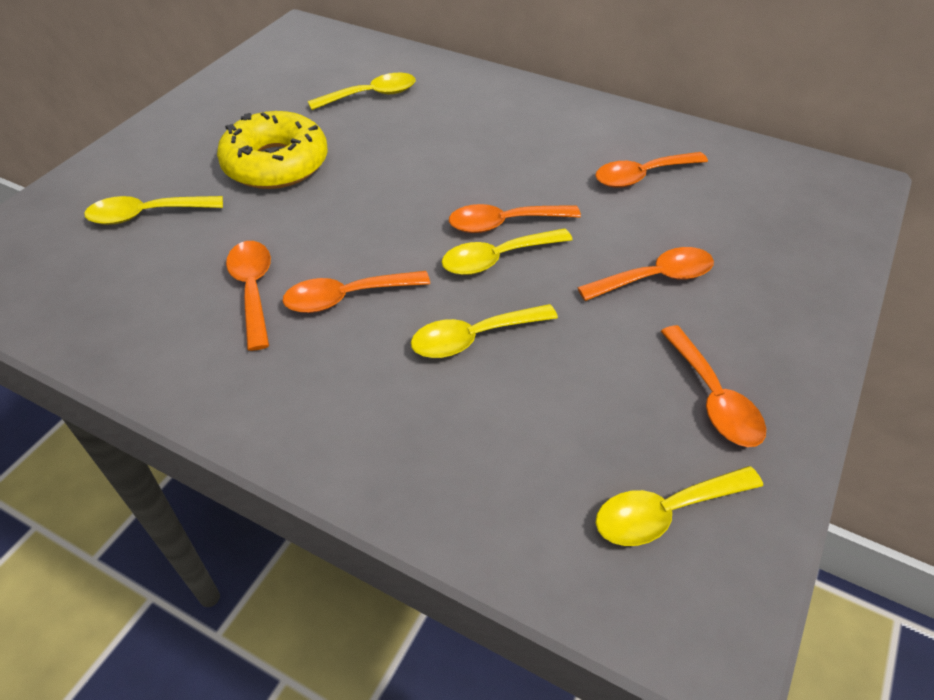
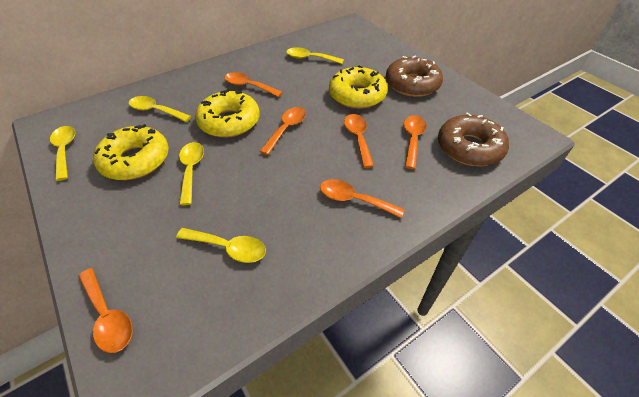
brown donut: none = 0 -> [386,56,443,97] [438,112,509,166] = 2
yellow donut: [217,111,328,189] = 1 -> [93,124,169,180] [195,89,260,138] [329,65,387,109] = 3

